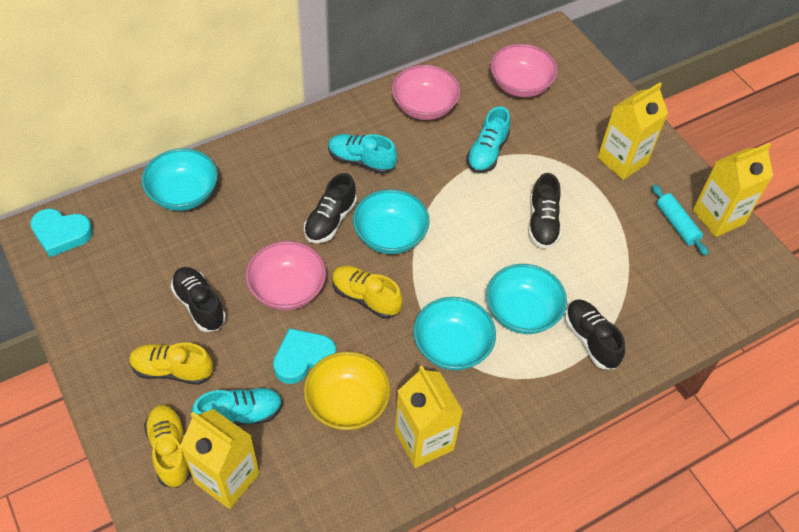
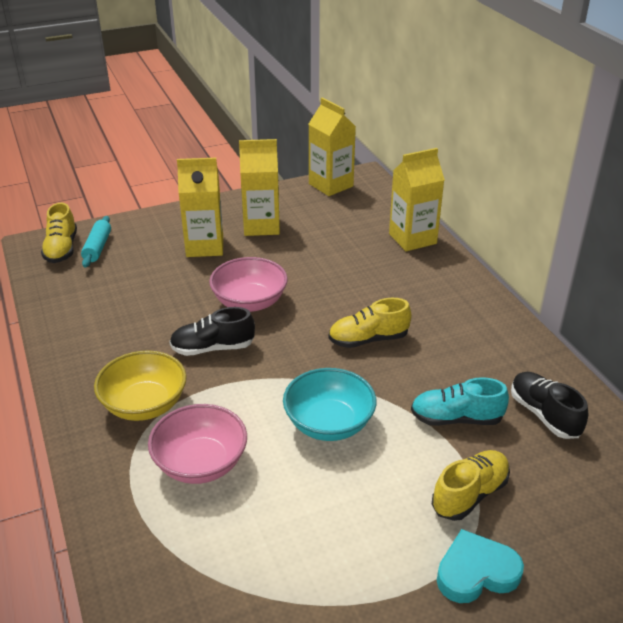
black shoe: [171,267,226,332] [304,173,357,243] [529,173,561,249] [565,299,625,369] = 4 -> [169,307,255,356] [511,372,588,439] = 2
pink bowl: [246,241,326,310] [392,65,461,120] [490,44,558,97] = 3 -> [148,404,247,484] [209,257,288,312] = 2
turquoise bowl: [142,148,218,211] [353,189,430,254] [413,297,496,370] [486,264,567,334] = 4 -> [283,368,377,441] = 1
turquoise heart: [30,209,93,257] [273,328,336,384] = 2 -> [437,529,524,603] = 1
turquoise shoe: [192,387,283,426] [328,134,397,174] [466,106,510,173] = 3 -> [411,377,509,426] = 1

